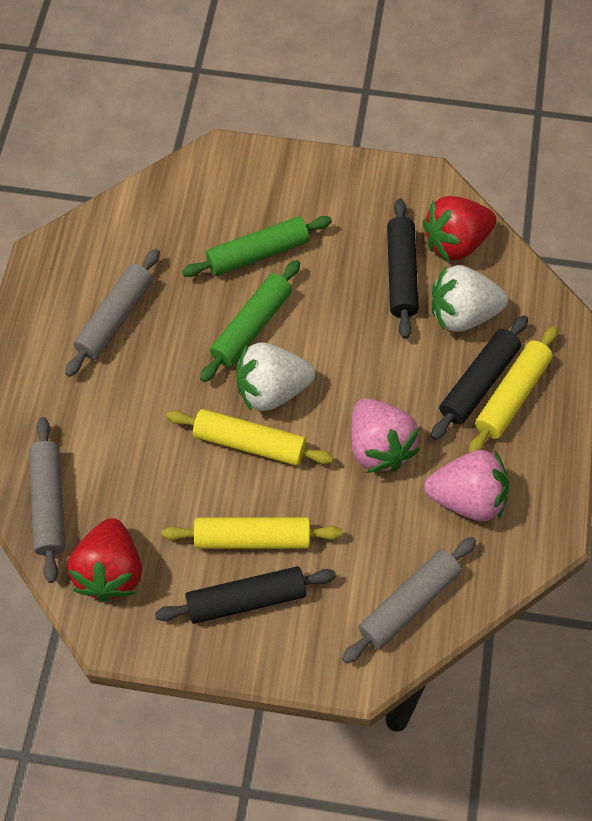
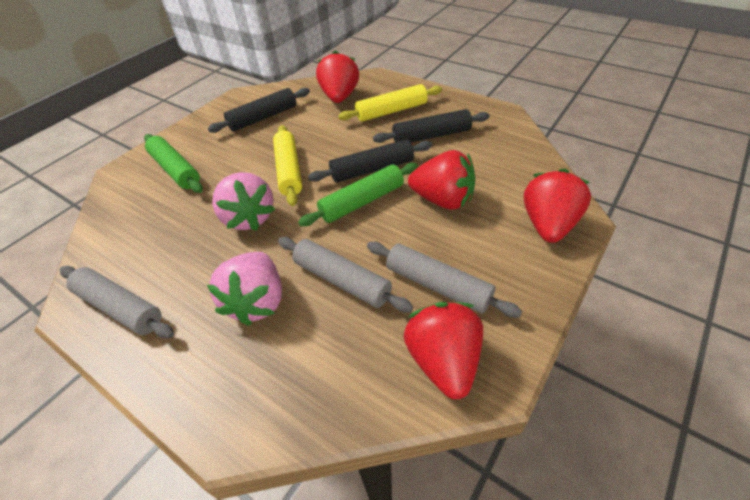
red strawberry: [68,518,142,602] [423,196,496,262] = 2 -> [316,51,359,103] [404,302,483,399] [408,150,475,210] [524,169,591,243] = 4
white strawberry: [236,342,315,412] [432,265,508,332] = 2 -> none = 0
yellow rolling pin: [162,517,342,549] [166,409,334,466] [469,326,558,453] = 3 -> [273,125,302,206] [338,84,442,122] = 2

